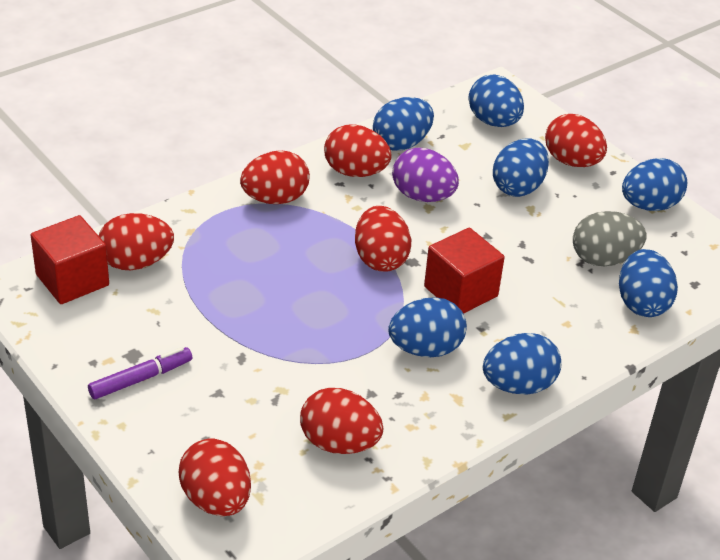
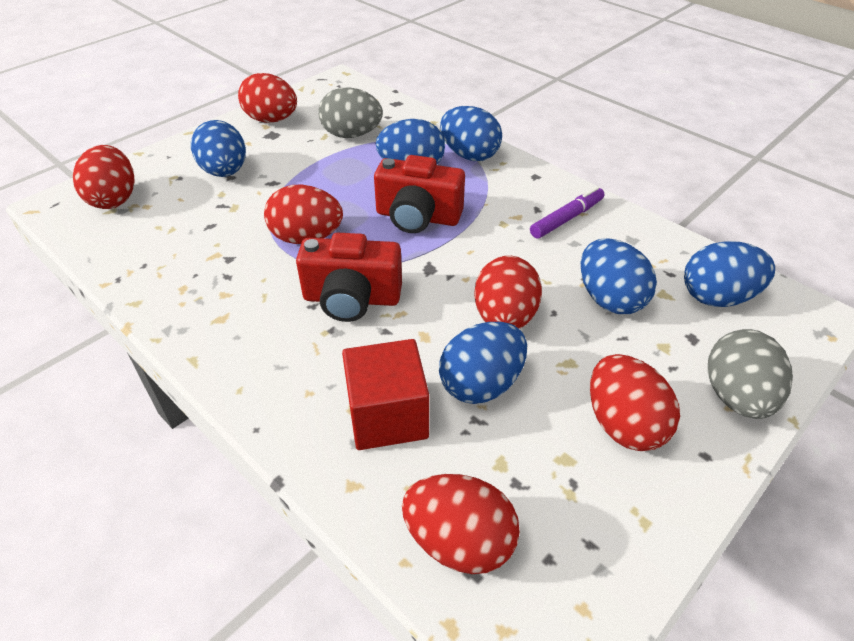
blue egg: [373,97,434,151] [388,297,467,357] [469,74,524,127] [483,333,561,395] [493,138,549,197] [619,249,678,317] [622,158,687,211] = 7 -> [191,120,246,177] [376,119,445,164] [439,322,527,404] [440,106,502,161] [581,239,657,314] [684,241,775,307] = 6
grey egg: [573,211,647,266] = 1 -> [318,87,383,138] [708,329,793,419] = 2
purple egg: [392,148,459,202] = 1 -> none = 0
red camera: none = 0 -> [296,233,402,322] [374,155,465,233] = 2
red cube: [31,215,109,304] [424,228,505,314] = 2 -> [342,339,429,450] = 1
red egg: [99,213,174,270] [178,439,251,516] [240,150,310,204] [300,388,383,454] [324,124,392,177] [355,206,411,272] [545,114,607,167] = 7 -> [73,145,134,209] [238,73,297,123] [264,184,343,244] [402,474,520,574] [474,256,542,329] [590,354,680,451] = 6

